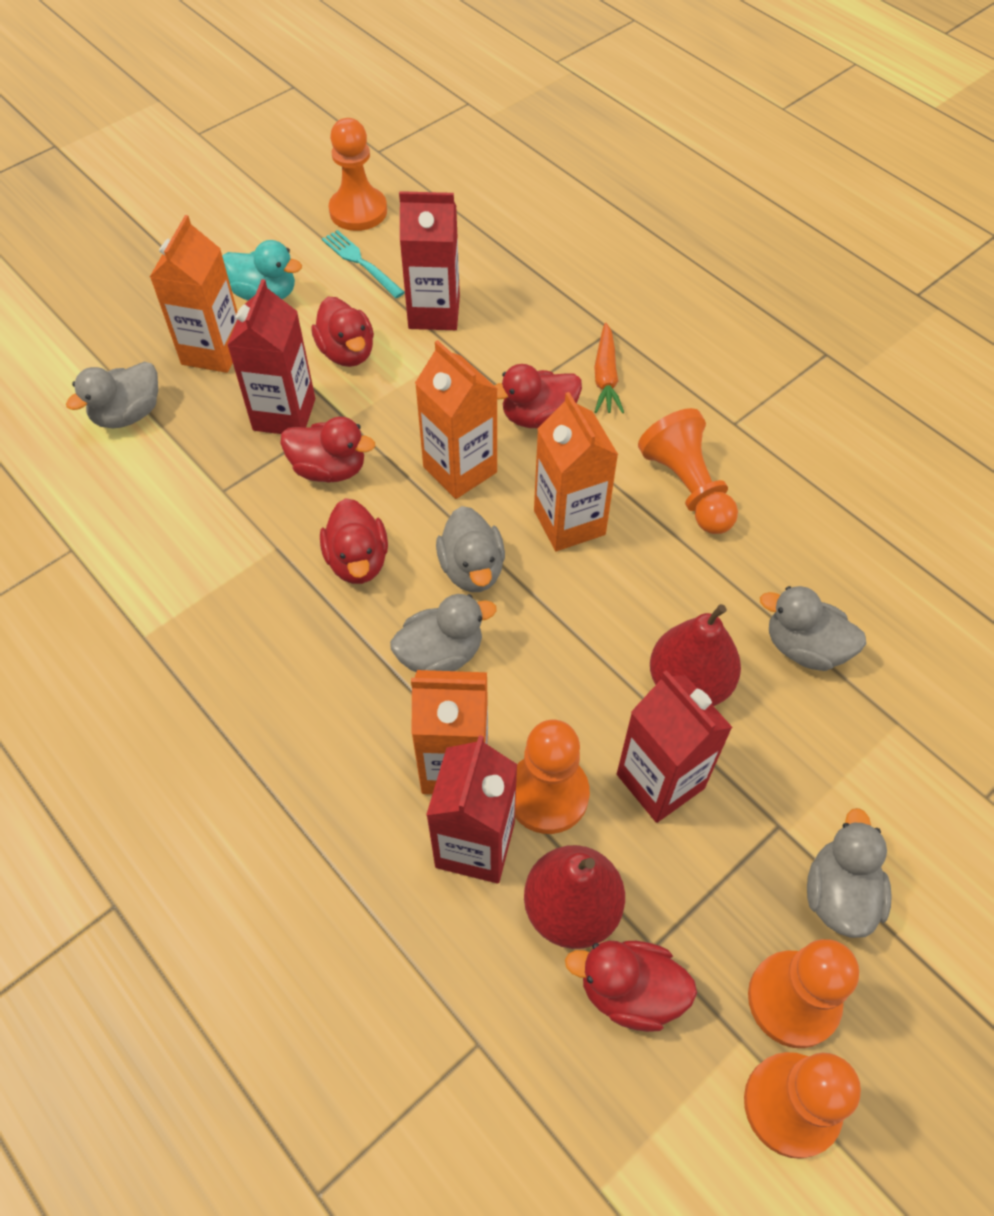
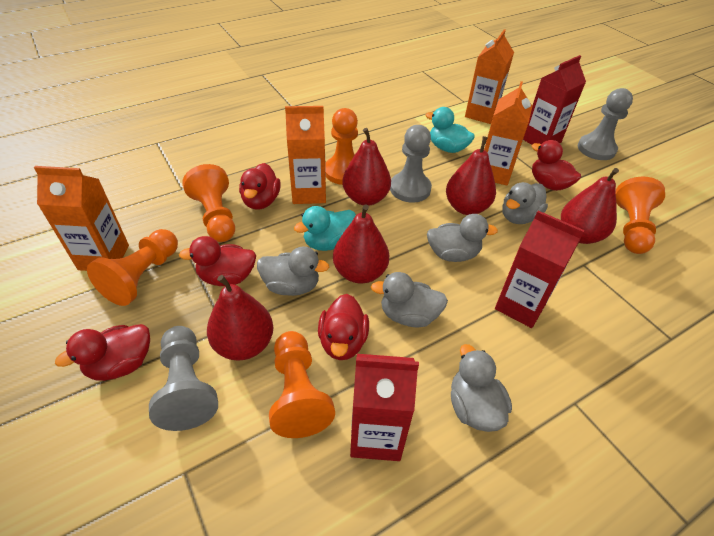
grey pawn: none = 0 -> [149,326,218,431] [390,125,432,203] [578,88,633,160] = 3
orange carrot: [594,323,624,413] = 1 -> none = 0
red carton: [227,279,315,434] [399,191,460,330] [426,735,518,883] [617,670,733,823] = 4 -> [350,354,419,461] [495,211,585,328] [523,55,586,145] = 3
red pear: [524,845,625,949] [650,604,741,706] = 2 -> [207,275,273,360] [333,204,389,284] [342,128,391,206] [446,136,496,215] [561,168,619,244] = 5
turquoise duck: [222,240,302,300] = 1 -> [294,206,356,251] [425,107,475,153] = 2
turquoise fork: [322,230,405,298] = 1 -> none = 0

